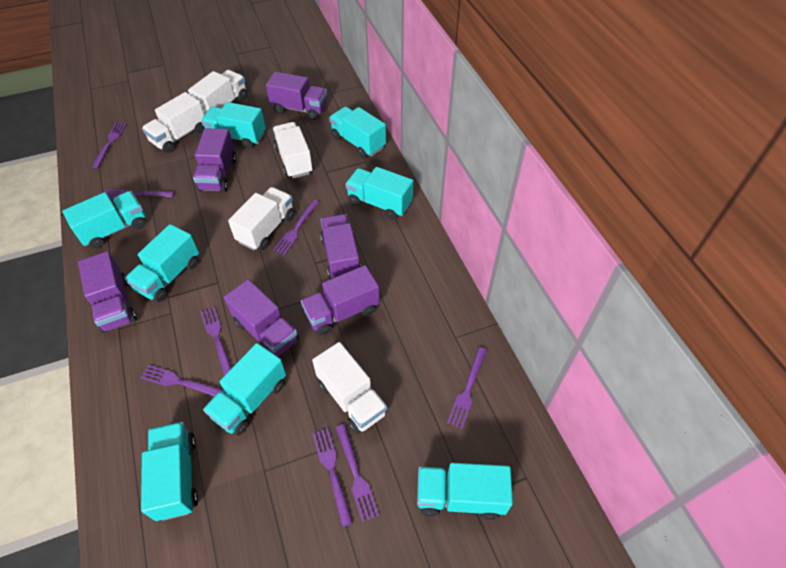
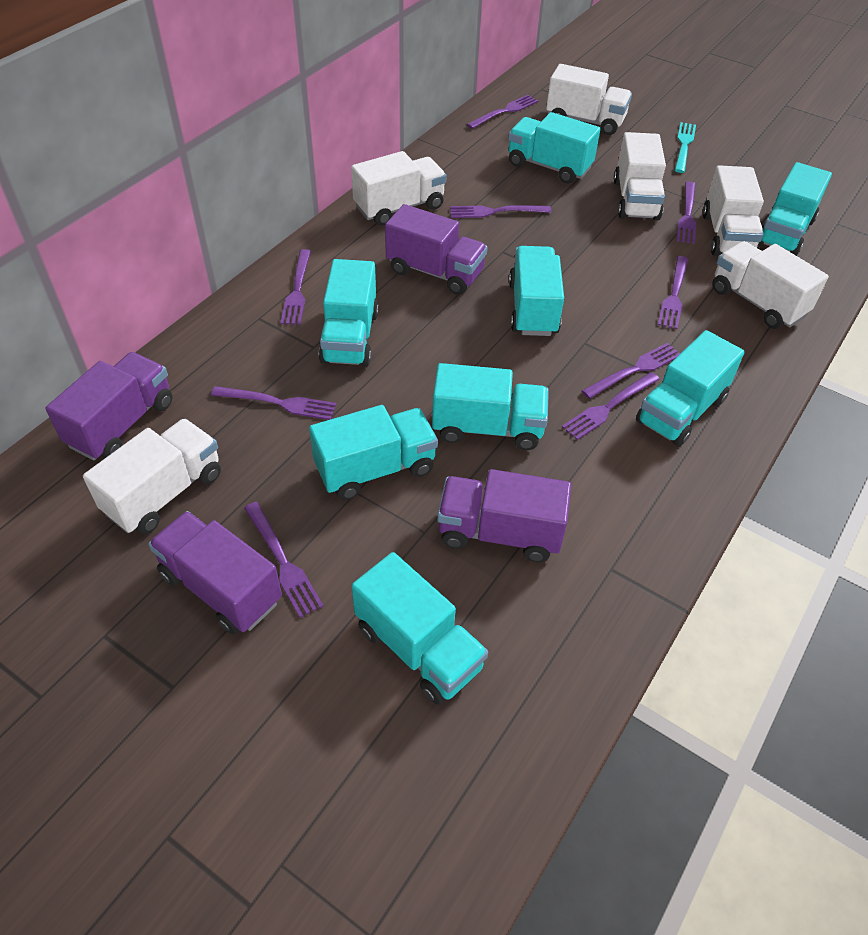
purple fork: [92,123,127,168] [105,190,174,199] [140,365,225,397] [200,306,232,376] [273,200,320,256] [312,428,353,527] [335,424,379,522] [447,347,487,429] = 8 -> [211,386,337,420] [244,502,323,618] [280,249,311,325] [450,205,551,218] [466,95,538,129] [562,372,660,440] [581,343,681,399] [658,256,688,329] [677,182,696,244] = 9
purple truck: [78,251,137,333] [193,128,236,192] [224,279,299,357] [266,72,327,120] [301,265,380,336] [320,214,361,279] = 6 -> [45,352,173,461] [148,511,282,635] [385,204,488,295] [437,469,571,562] = 4
turquoise fork: none = 0 -> [675,122,696,173] = 1
white truck: [142,92,205,153] [188,70,248,115] [228,187,295,250] [273,122,314,178] [312,342,387,434] = 5 -> [83,419,221,534] [351,151,447,226] [546,64,632,135] [613,132,666,220] [703,165,764,256] [712,241,829,329] = 6

